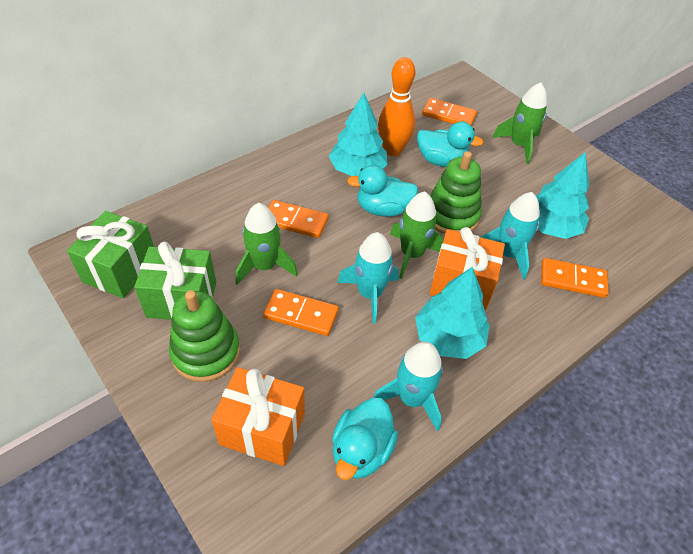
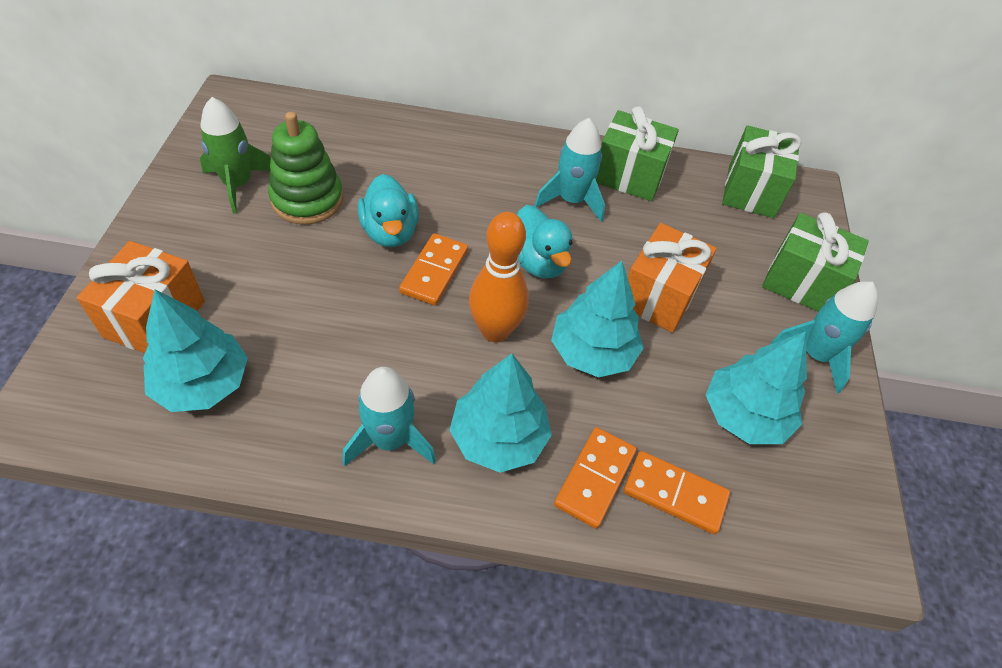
green gift: [67,211,154,298] [134,242,216,320] = 2 -> [596,106,679,201] [722,125,801,218] [762,212,869,312] = 3
green rocket: [236,203,298,285] [390,192,444,279] [492,82,547,164] = 3 -> [200,97,271,214] = 1
green stacking toy: [169,290,240,382] [430,151,482,234] = 2 -> [268,112,343,225] = 1
orange domino: [263,289,339,336] [268,200,329,238] [422,98,477,126] [541,258,609,298] = 4 -> [399,233,468,305] [554,427,637,529] [623,451,730,534] = 3
turquoise duck: [332,398,398,480] [347,165,418,217] [417,122,483,167] = 3 -> [358,174,419,247] [517,205,572,278] = 2
turquoise tree: [329,93,388,176] [415,266,490,359] [536,152,589,239] = 3 -> [143,289,248,412] [449,353,552,473] [551,261,644,377] [706,331,807,444] = 4

